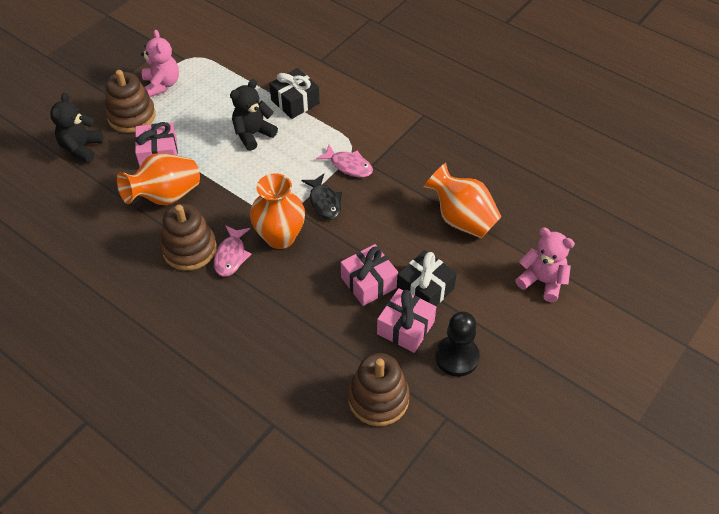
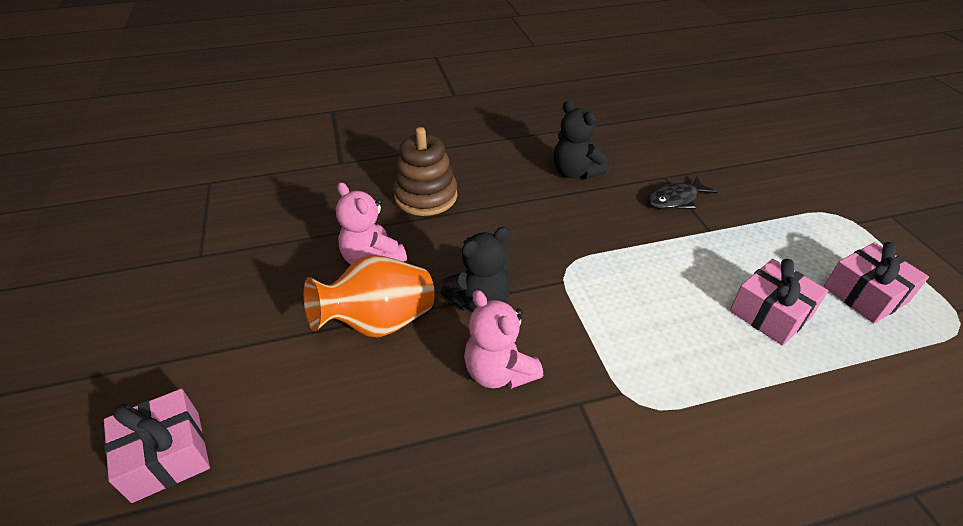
black gift: [269,68,320,119] [397,250,457,306] = 2 -> none = 0
black pawn: [435,311,480,377] = 1 -> none = 0
brown stacking toy: [105,70,156,133] [161,204,217,271] [348,353,410,426] = 3 -> [393,127,457,216] = 1
orange vase: [117,153,200,205] [250,173,305,249] [423,163,501,238] = 3 -> [304,255,435,338] = 1
pink fish: [214,225,251,277] [316,145,373,177] = 2 -> none = 0

